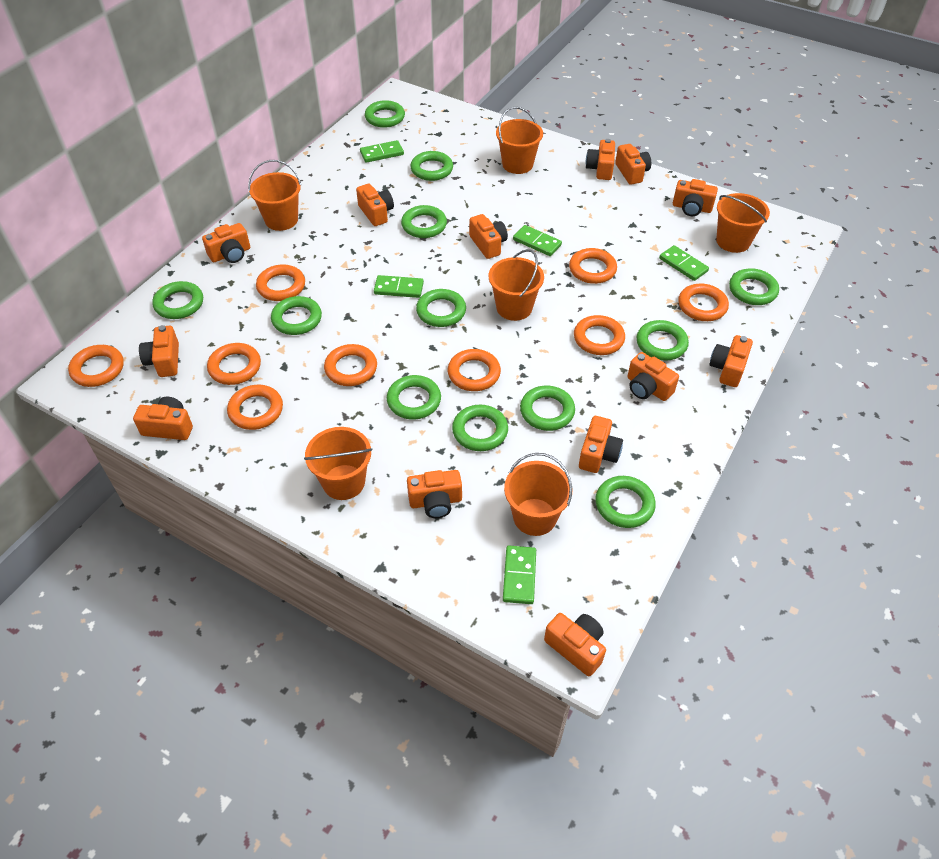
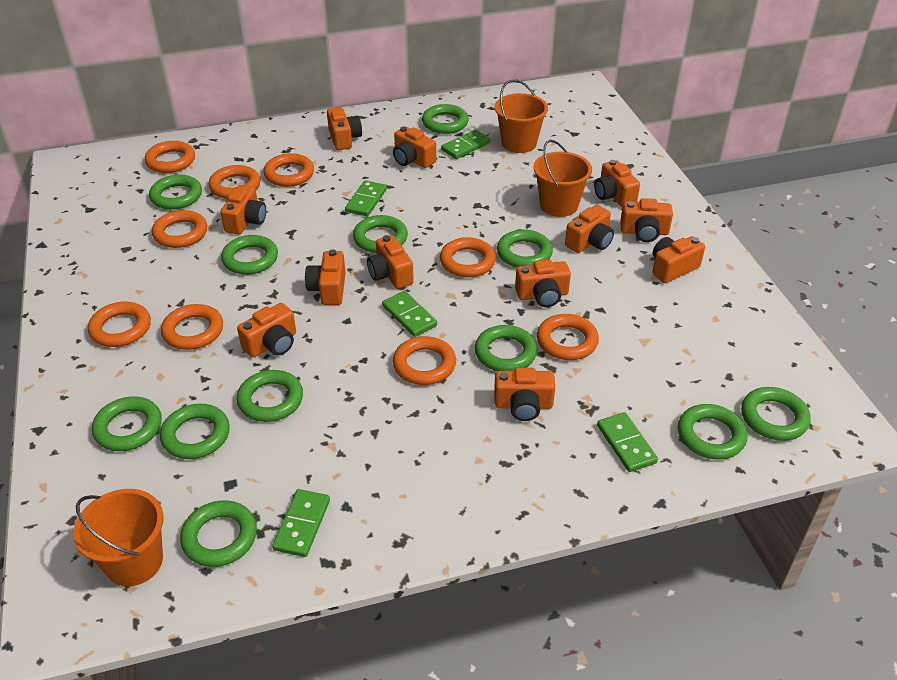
orange bucket: [248,160,301,231] [304,427,372,500] [489,249,544,321] [496,107,543,174] [504,453,572,536] [716,193,770,253] = 6 -> [73,489,164,586] [495,79,548,153] [534,140,592,217] = 3
orange camera: [133,397,193,440] [139,325,179,377] [202,223,250,263] [356,184,394,226] [407,470,462,518] [469,214,508,259] [544,613,606,676] [579,416,623,473] [586,139,615,180] [615,144,651,185] [627,352,679,401] [673,179,718,216] [709,335,753,387] = 13 -> [220,185,266,234] [237,303,296,357] [305,249,346,305] [327,107,362,150] [367,235,414,289] [393,126,436,168] [494,368,555,421] [515,260,571,307] [565,205,614,253] [594,160,640,207] [620,198,673,242] [652,236,705,283] = 12

